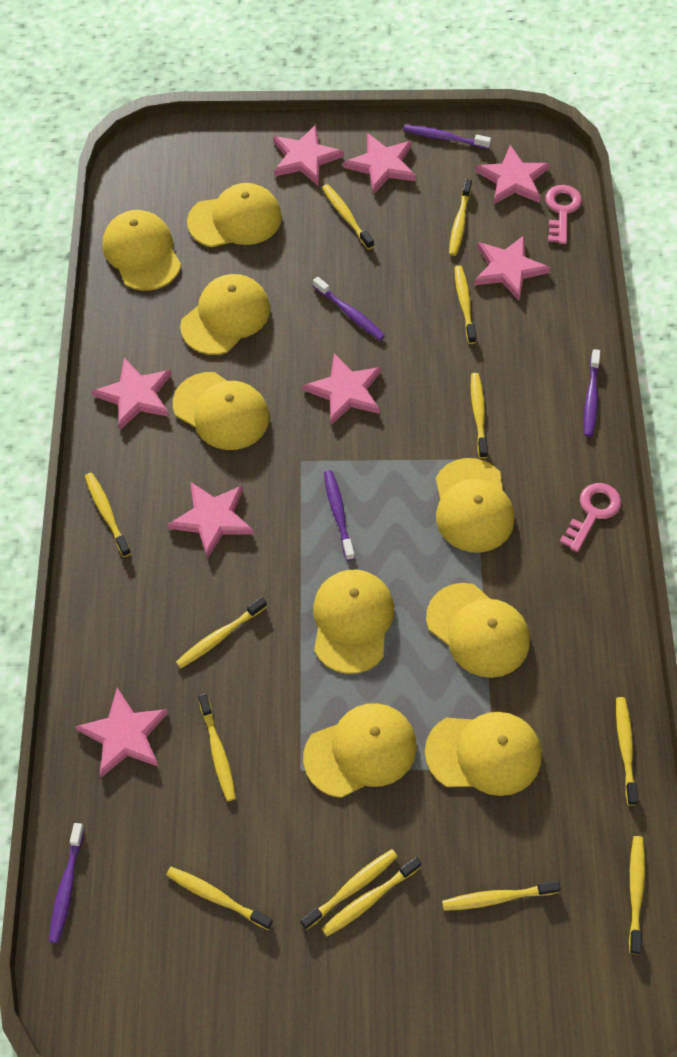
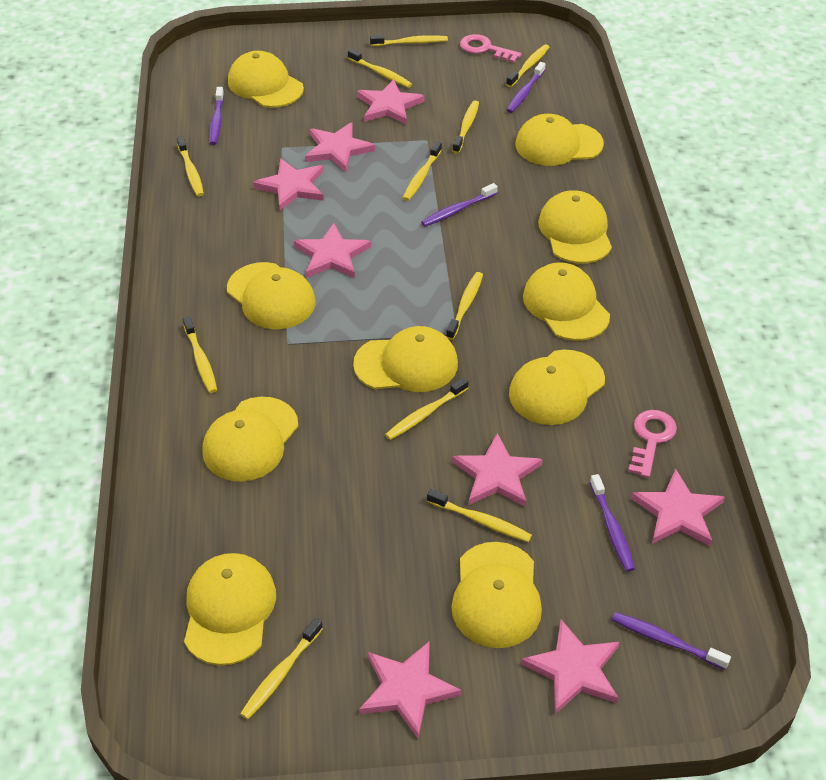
yellow cap: [103,210,181,291] [173,372,269,450] [180,274,270,355] [187,183,282,247] [303,703,417,798] [313,569,394,674] [425,712,542,796] [426,583,530,678] [436,458,514,552] = 9 -> [184,553,276,665] [202,397,298,482] [227,262,315,329] [228,51,304,108] [353,326,458,392] [451,542,542,648] [509,350,605,425] [515,114,604,166] [523,262,610,341] [538,190,612,264] = 10
yellow toothbrush: [85,473,131,557] [166,867,273,930] [176,597,267,668] [198,693,236,801] [300,849,398,930] [321,857,421,937] [322,184,374,250] [442,881,561,911] [449,179,472,256] [454,265,477,344] [471,373,488,459] [616,697,639,806] [629,836,645,954] = 13 -> [177,136,204,197] [183,316,217,393] [240,618,323,720] [348,49,412,88] [370,35,448,46] [385,377,469,440] [403,141,442,201] [427,489,532,542] [446,272,483,340] [453,101,479,153] [506,44,550,87] = 11

